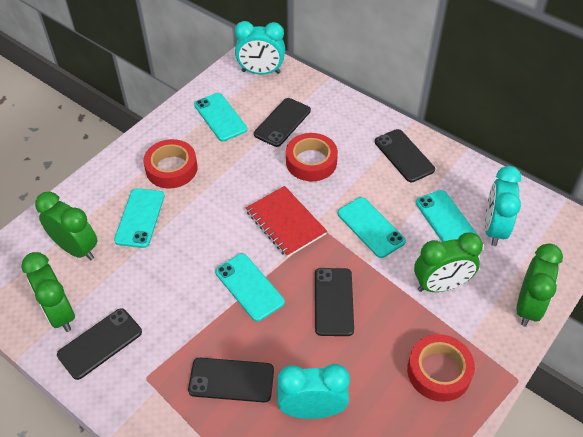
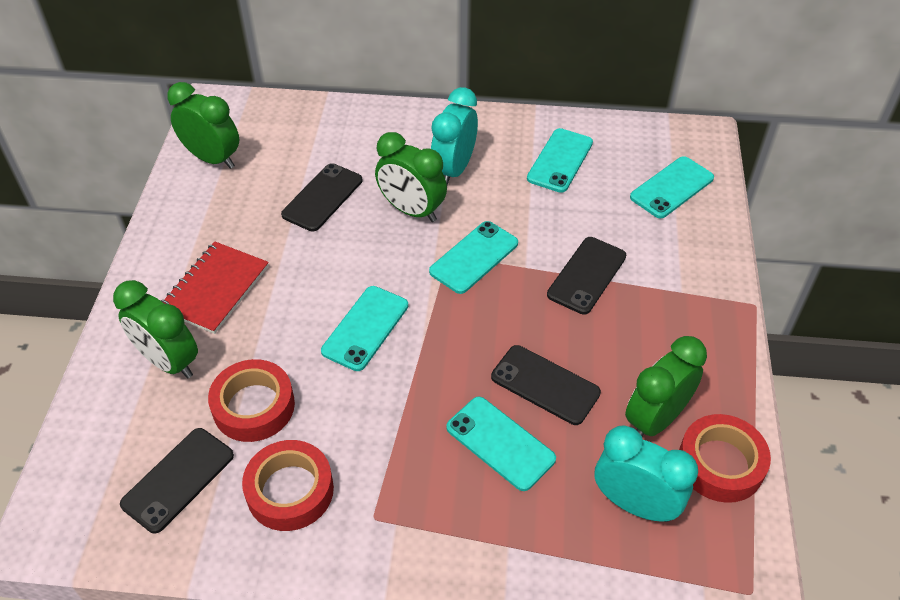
black phone: [57,308,142,380] [188,358,274,402] [254,98,311,147] [315,268,354,336] [375,129,435,182] = 5 -> [120,428,234,533] [281,163,362,232] [491,345,601,425] [547,237,626,314] = 4
turquoise clock: [235,21,285,74] [277,364,350,419] [485,166,521,246] = 3 -> [430,87,478,185] [594,426,698,522] = 2

